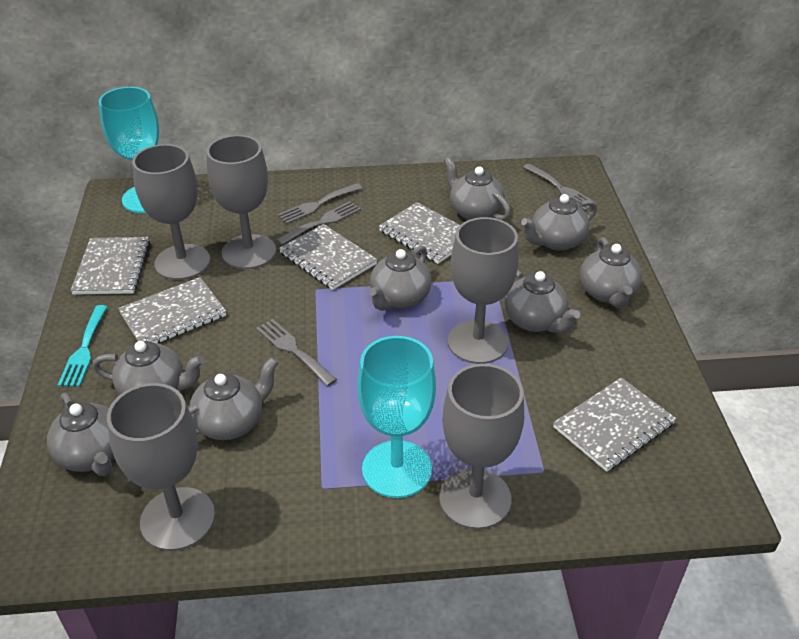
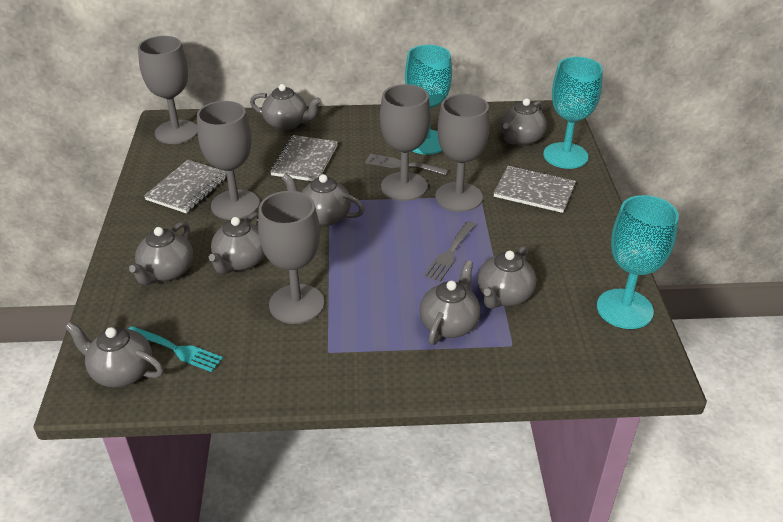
grey fork: [256,319,337,386] [276,201,361,245] [277,183,362,224] [523,163,597,211] = 4 -> [365,154,448,175] [424,221,476,282] = 2
grey notebook: [71,237,150,295] [118,277,226,343] [279,224,377,290] [379,202,460,264] [553,377,676,472] = 5 -> [144,160,227,213] [270,135,338,181] [494,166,576,213] = 3
turquoise goblet: [99,87,159,213] [357,336,436,498] = 2 -> [405,45,452,155] [543,57,603,169] [597,195,679,329] = 3

